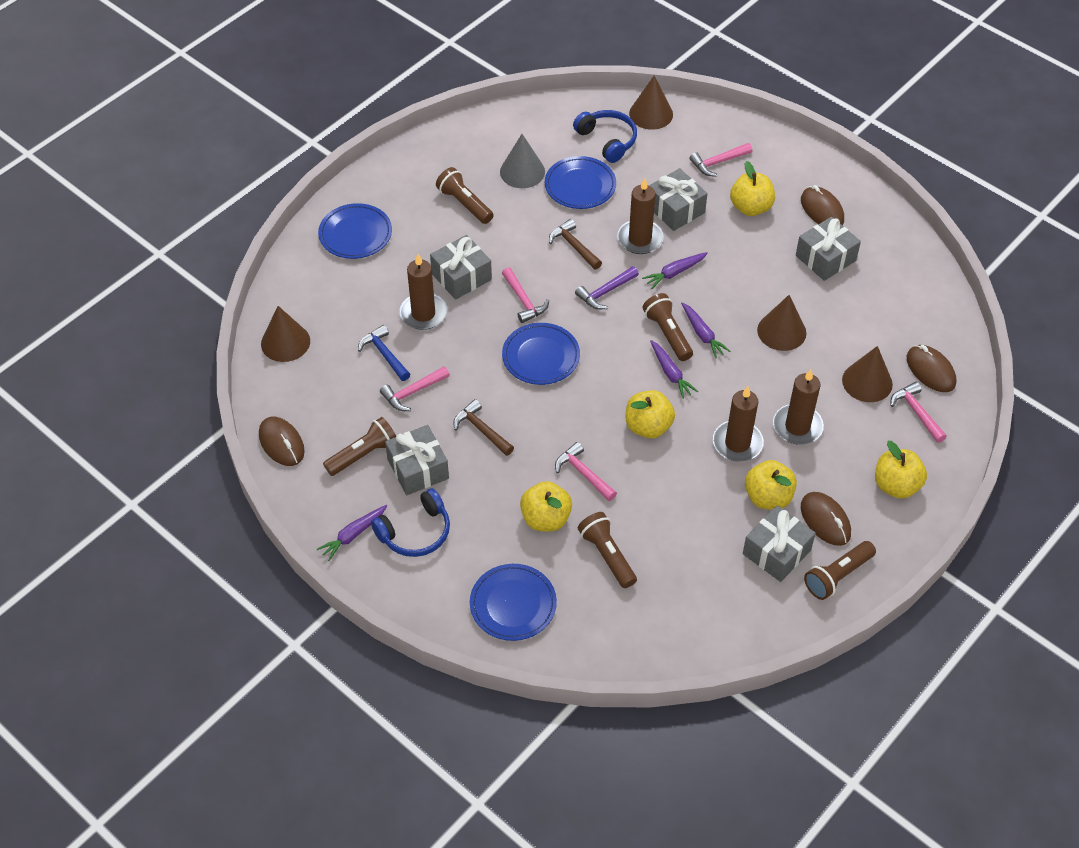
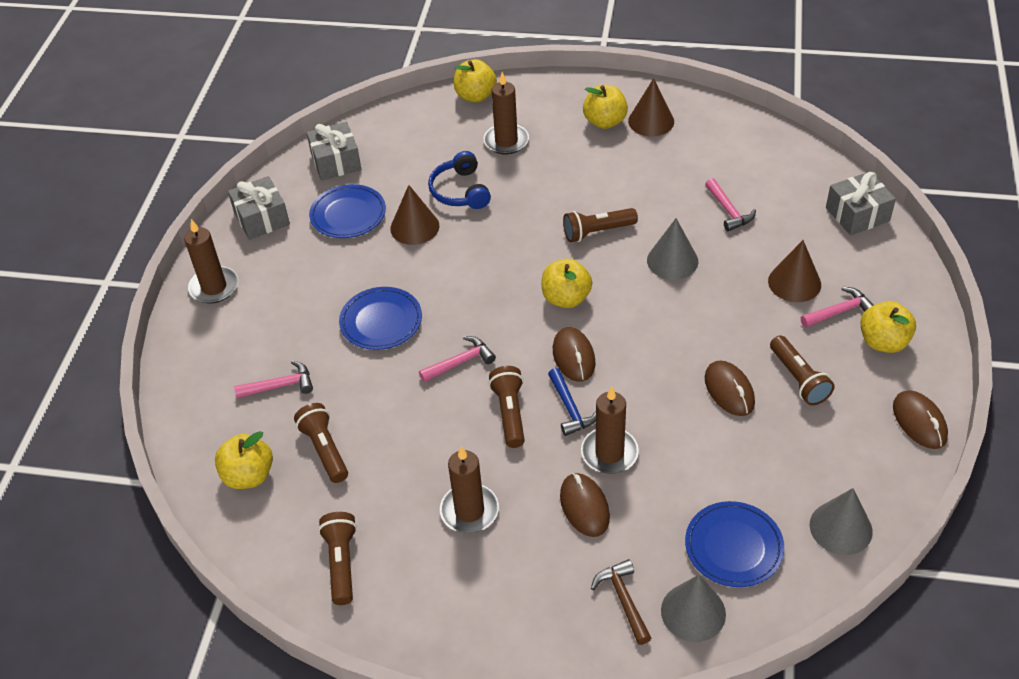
blue headphones: [371,488,450,557] [573,110,637,163] = 2 -> [428,151,491,209] = 1
blue plate: [318,203,392,259] [470,564,557,641] [502,323,580,385] [545,156,616,209] = 4 -> [309,184,386,238] [339,287,422,350] [685,501,784,587] = 3
brown cone: [261,306,310,362] [629,76,673,130] [757,295,806,351] [842,346,893,402] = 4 -> [390,185,439,245] [628,78,674,136] [768,240,821,302] = 3
brown hammer: [453,399,514,456] [549,219,602,270] = 2 -> [591,559,651,645] = 1
grey cone: [500,134,545,188] = 1 -> [647,218,698,280] [661,575,726,642] [810,488,873,555] = 3
grey gift: [385,425,449,495] [430,235,492,300] [649,168,708,231] [743,505,816,582] [796,217,861,281] = 5 -> [228,176,290,240] [306,122,362,180] [826,172,896,235] = 3
pink hammer: [380,366,450,411] [502,267,549,323] [555,442,617,501] [689,143,752,177] [890,382,947,443] = 5 -> [234,360,313,398] [419,336,496,382] [705,178,756,231] [801,287,874,328] = 4
purple carrot: [317,505,387,561] [642,252,708,289] [650,340,698,399] [681,302,730,358] = 4 -> none = 0
purple hammer: [575,266,639,309] = 1 -> none = 0

